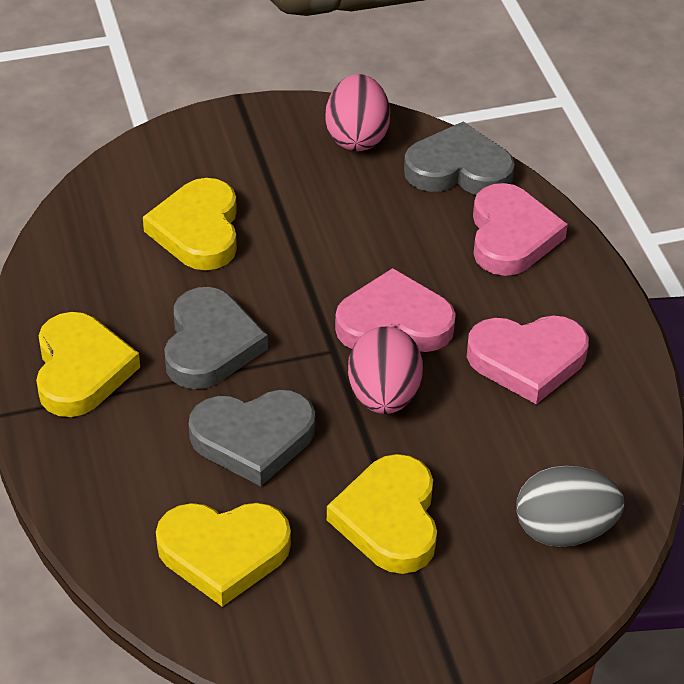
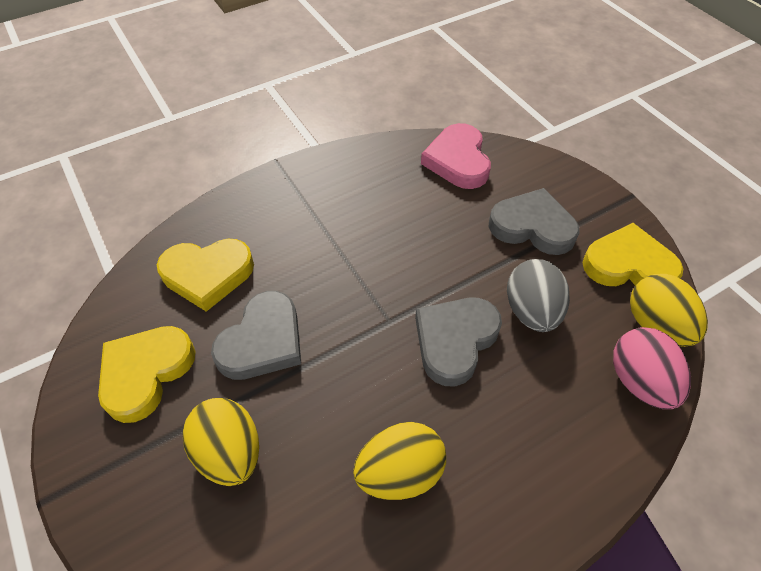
pink egg: [325,74,390,151] [348,326,423,414] = 2 -> [613,327,691,409] = 1
pink heart: [335,268,456,352] [467,315,589,404] [473,183,568,276] = 3 -> [421,123,491,189] = 1
yellow egg: none = 0 -> [182,398,259,486] [353,422,446,500] [630,274,708,347] = 3
yellow heart: [36,312,140,417] [143,178,237,270] [156,503,291,607] [327,454,437,574] = 4 -> [98,326,196,423] [157,239,254,312] [583,223,683,286] = 3

